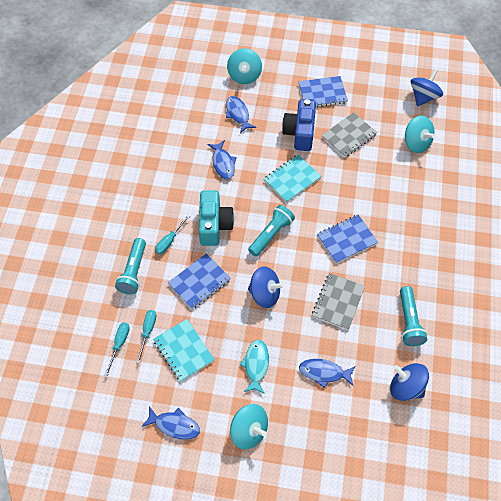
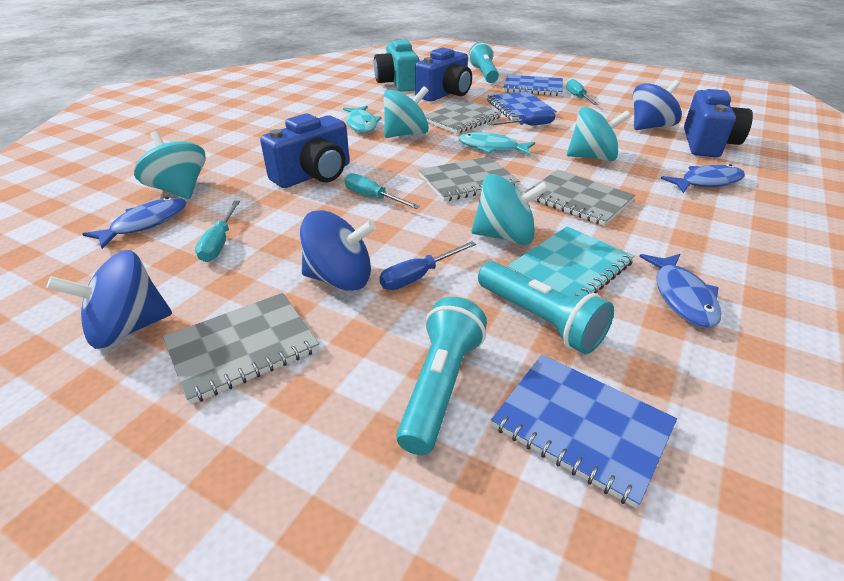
blue camera: [282,99,316,151] = 1 -> [260,113,350,188] [415,47,472,101] [684,89,753,157] = 3
blue fish: [141,406,200,440] [208,140,237,179] [226,96,256,133] [299,359,355,388] = 4 -> [82,197,186,249] [639,254,721,328] [661,164,745,193] = 3
blue screwdriver: none = 0 -> [379,241,476,290] [487,110,555,126] = 2
grey notebook: [312,273,365,330] [321,112,377,157] = 2 -> [163,293,319,405] [419,156,520,202] [425,101,502,134] [525,170,635,226] = 4
turquoise fish: [240,340,269,394] = 1 -> [343,106,381,133] [459,132,535,155] = 2
turquoise notebook: [153,319,215,382] [264,155,321,203] = 2 -> [507,226,634,297] = 1
turquoise spinning top: [227,48,262,84] [230,404,268,449] [405,116,435,153] = 3 -> [134,131,206,199] [383,86,429,138] [471,174,549,245] [567,107,631,161] = 4

